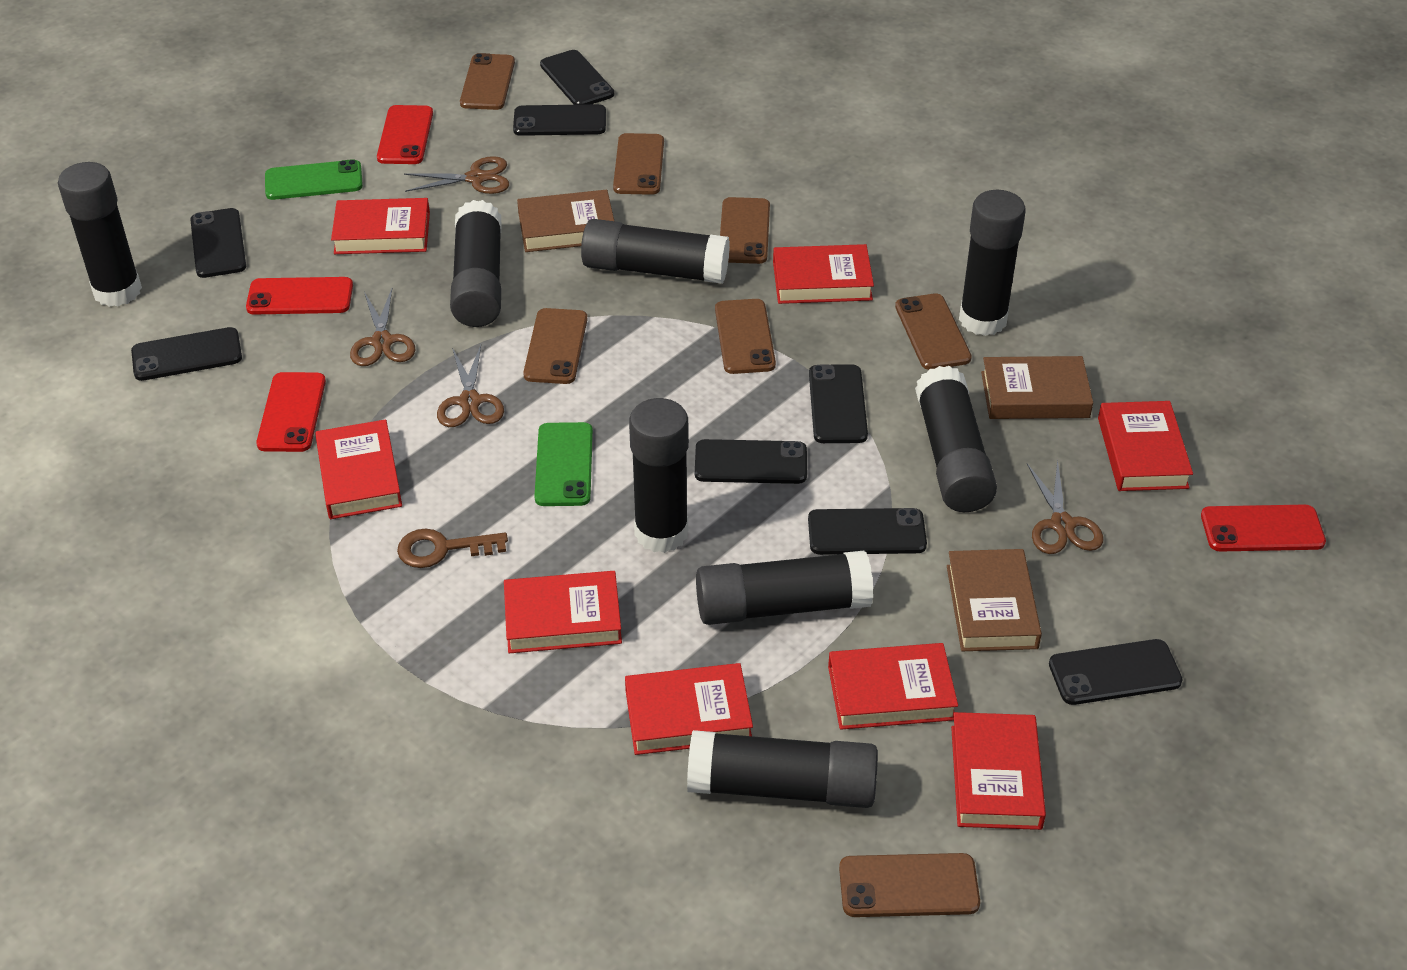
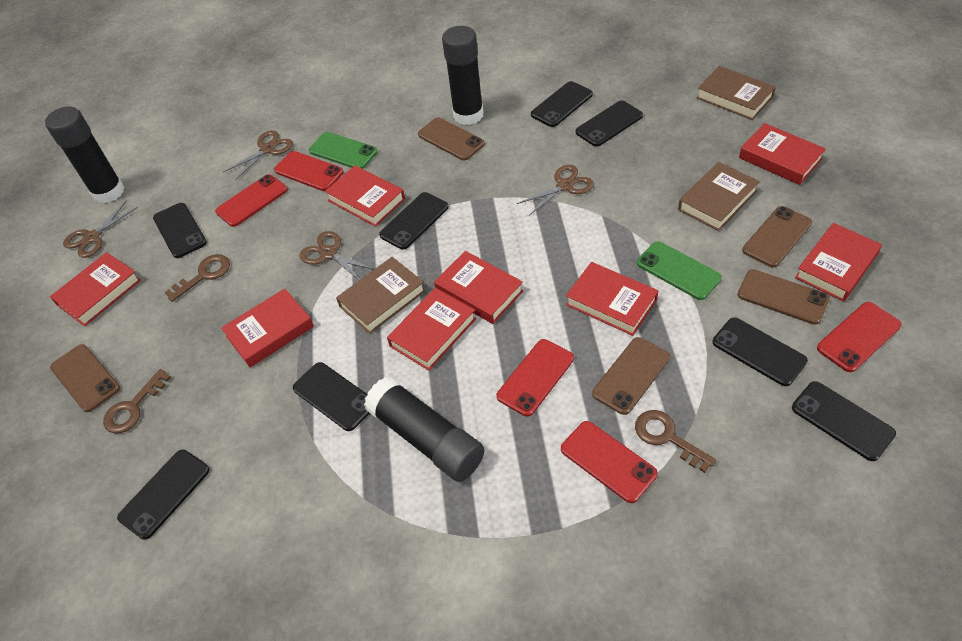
black glue stick: [58,162,142,307] [450,200,501,327] [581,219,730,284] [629,398,689,553] [687,730,878,808] [696,551,873,625] [915,366,997,512] [959,190,1026,336] = 8 -> [45,107,125,203] [364,377,485,482] [442,26,484,125] = 3
brown key: [397,529,508,568] = 1 -> [103,369,171,434] [165,254,230,302] [635,410,716,473] = 3
brown phone: [460,53,515,110] [523,308,587,384] [613,133,664,195] [715,299,776,374] [720,197,770,264] [839,853,980,917] [895,293,972,370] = 7 -> [50,344,120,412] [418,117,485,160] [592,337,670,415] [737,269,830,325] [742,206,812,267] = 5
red phone: [246,277,353,314] [256,372,326,452] [377,105,433,164] [1201,505,1326,552] = 4 -> [215,174,287,227] [274,151,344,191] [497,339,574,417] [561,421,658,503] [817,302,902,372] = 5

